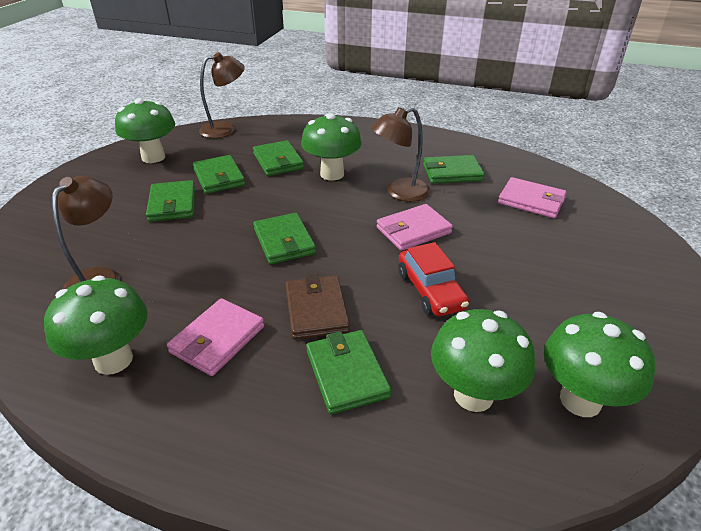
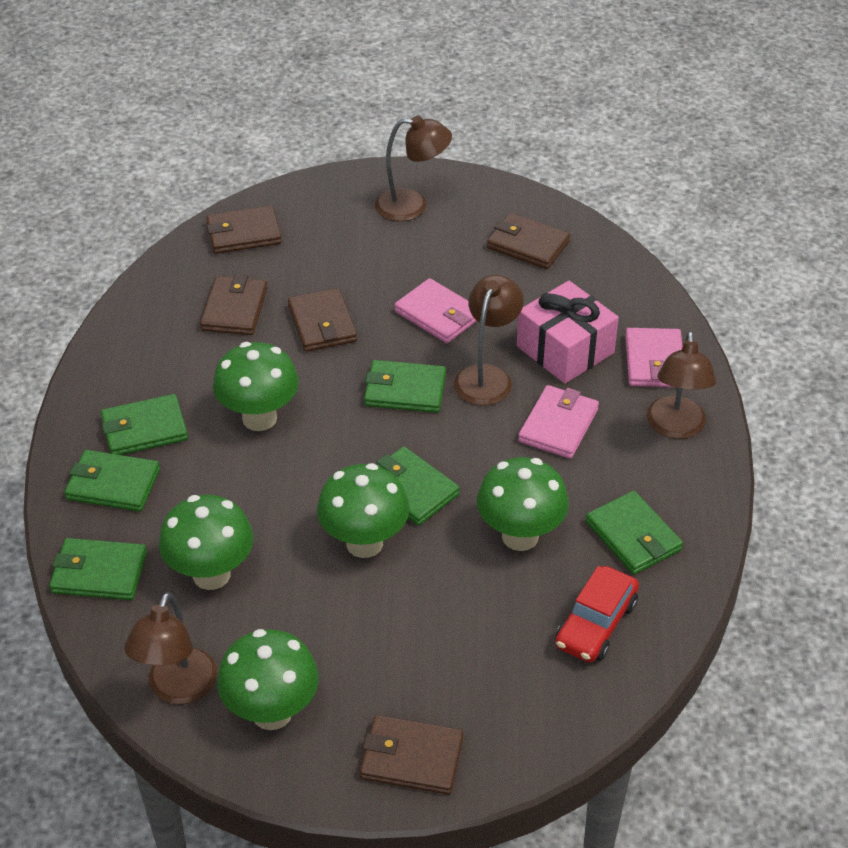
brown lamp: [52,176,120,289] [199,52,245,138] [371,107,430,202] = 3 -> [124,592,217,704] [375,116,452,221] [454,275,524,405] [647,331,716,439] = 4
brown wallet: [286,274,350,339] = 1 -> [200,274,267,335] [206,205,282,254] [288,288,357,352] [360,715,463,795] [487,213,570,269] = 5
pink gift: none = 0 -> [517,281,619,384] = 1

